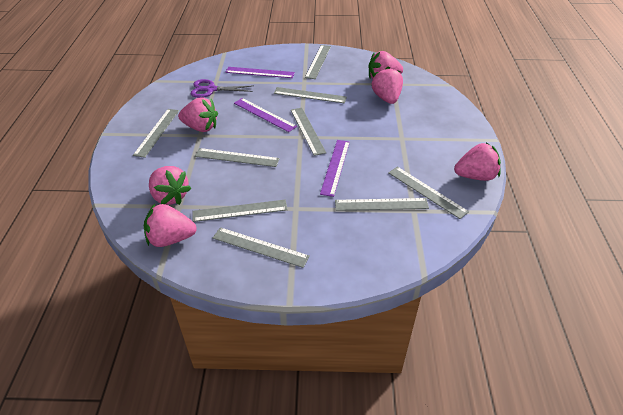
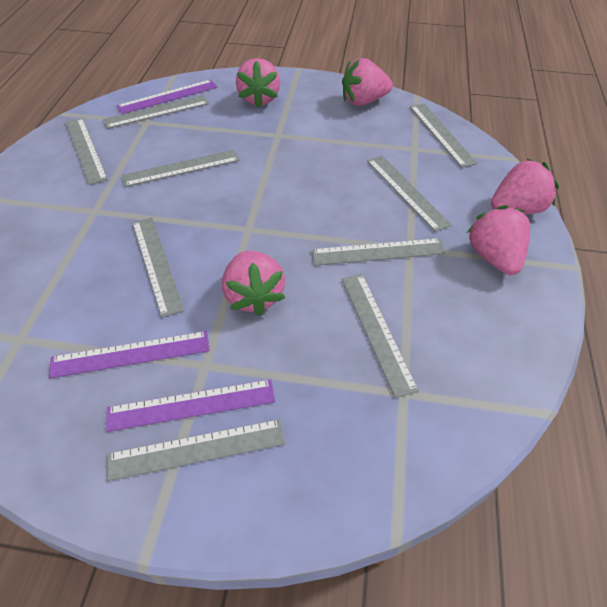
pink strawberry: [144,204,197,247] [149,166,191,205] [178,97,218,132] [368,51,403,79] [371,66,403,104] [454,143,501,181] = 6 -> [222,251,285,316] [236,58,280,108] [342,58,393,106] [467,205,530,275] [491,159,559,214] = 5
purple scissors: [190,79,253,98] = 1 -> none = 0

